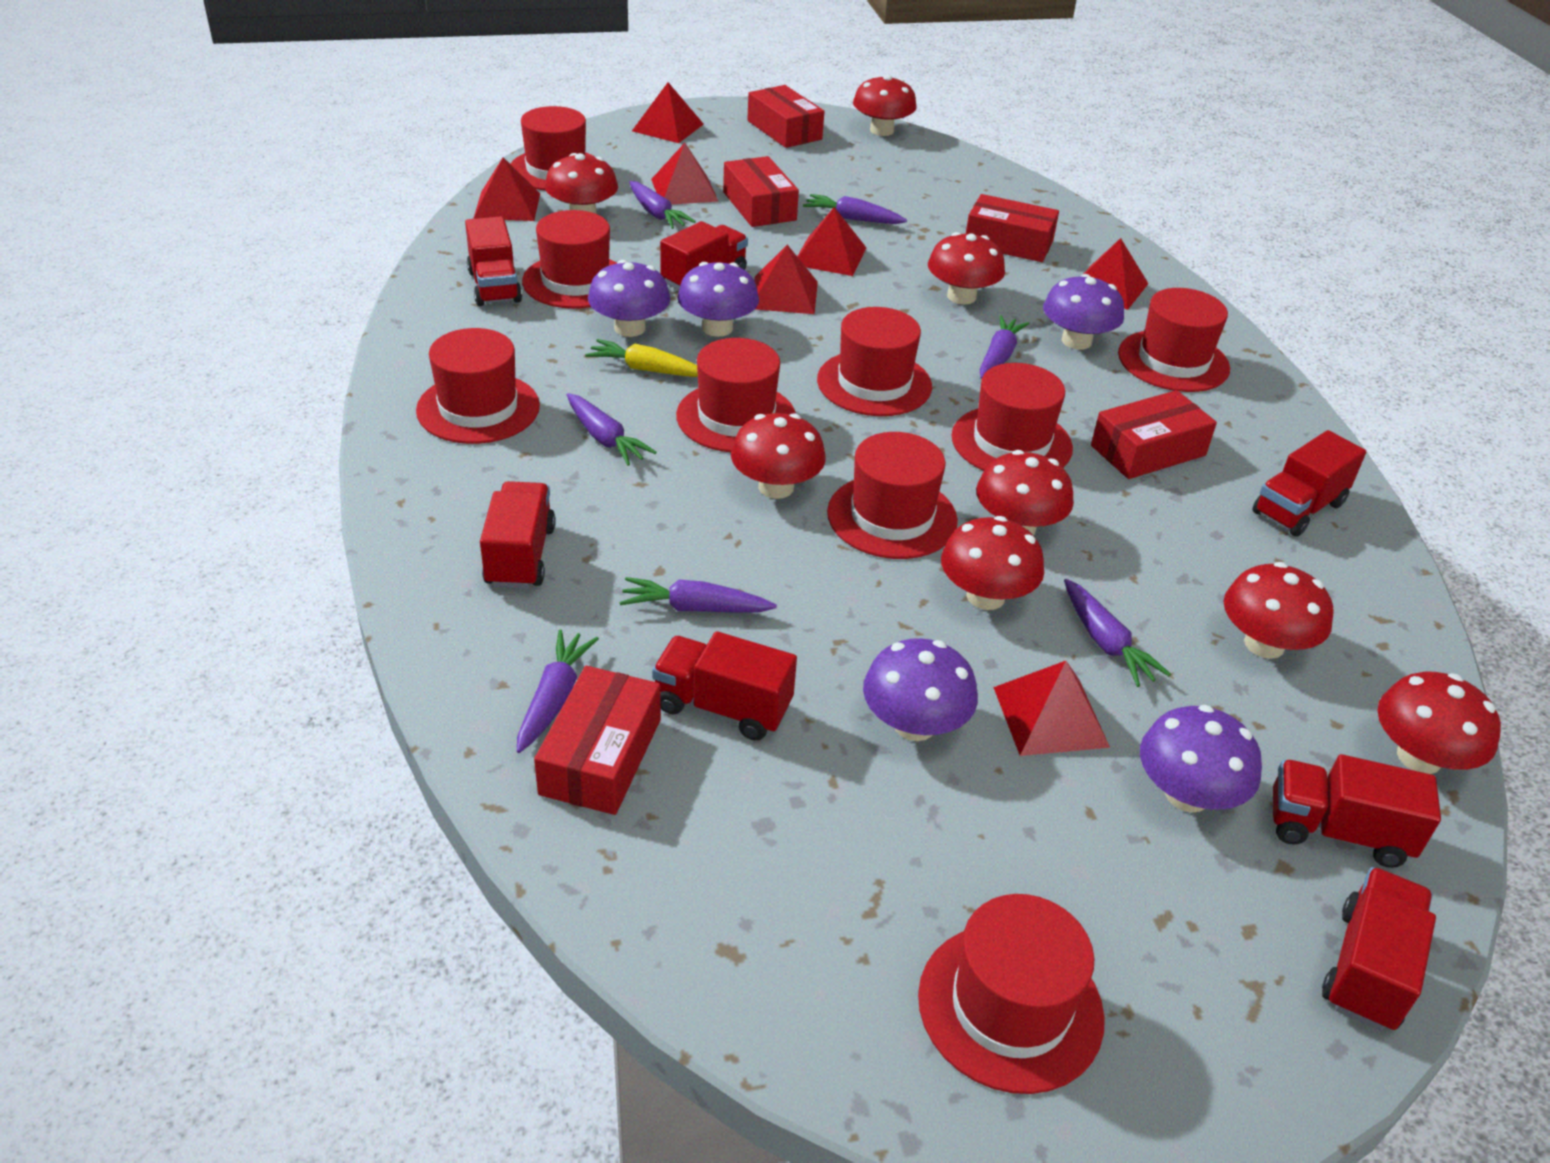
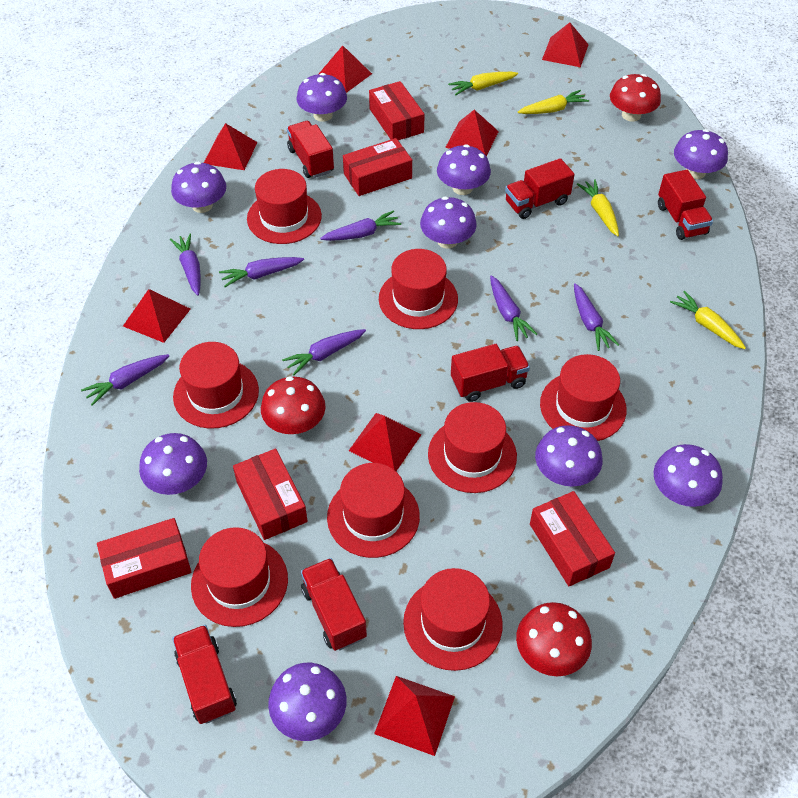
purple mushroom: [588,260,671,337] [677,262,759,337] [863,638,978,741] [1043,274,1124,350] [1140,705,1262,813] = 5 -> [139,433,207,495] [171,162,226,213] [268,663,347,741] [296,73,347,122] [420,196,477,249] [437,144,491,195] [535,425,603,487] [654,444,723,507] [674,129,728,179] = 9
red hat: [416,328,540,444] [511,106,595,191] [522,210,617,309] [676,338,796,452] [817,307,932,416] [827,432,958,559] [918,894,1105,1094] [951,363,1073,471] [1118,288,1230,392] = 9 -> [173,342,259,429] [191,527,288,627] [247,169,322,244] [327,463,420,558] [379,249,458,329] [403,568,503,671] [428,402,517,493] [540,354,627,441] = 8
red mushroom: [545,153,618,214] [731,413,826,499] [853,75,917,136] [928,232,1005,305] [941,516,1044,610] [976,450,1074,535] [1224,562,1334,659] [1377,672,1501,774] = 8 -> [261,376,326,434] [516,602,592,676] [610,74,661,122] = 3
red truck: [465,216,522,306] [480,481,556,589] [652,631,797,741] [660,221,748,290] [1253,430,1366,537] [1273,754,1441,868] [1322,867,1436,1031] = 7 -> [172,625,237,724] [287,121,334,178] [301,558,367,651] [451,344,530,402] [505,158,575,219] [658,170,713,240] = 6
yellow carrot: [585,339,698,377] = 1 -> [448,72,518,95] [518,90,589,114] [577,179,619,236] [670,291,746,349] = 4

